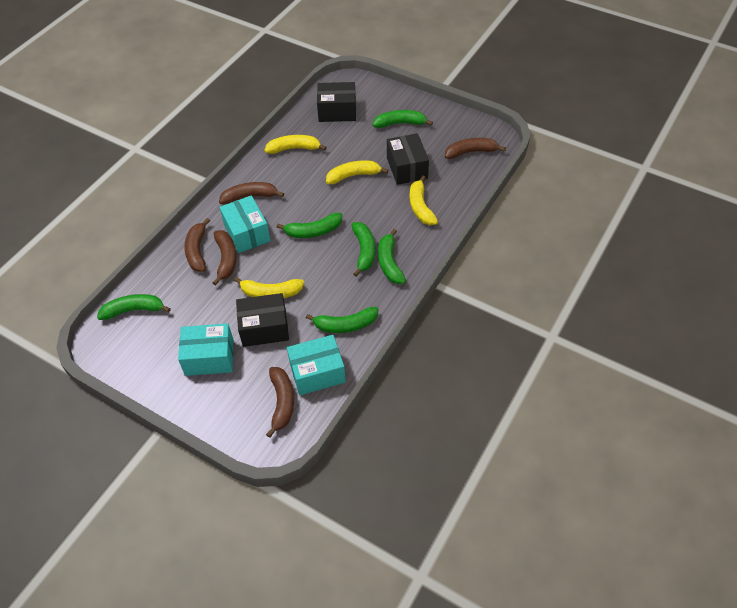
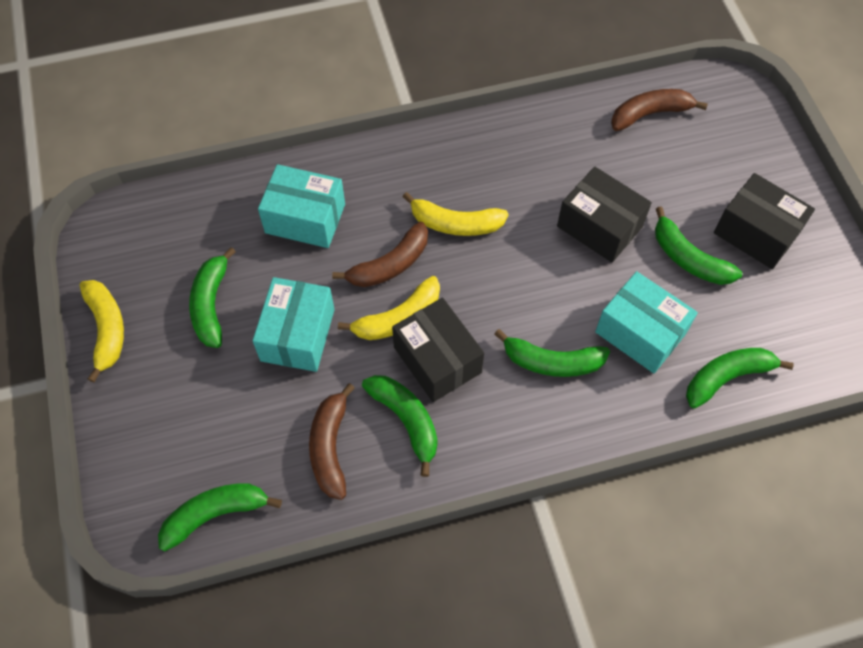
brown banana: [184,218,210,272] [213,230,237,285] [219,182,284,204] [266,367,294,438] [445,138,506,159] = 5 -> [309,383,355,500] [332,222,428,287] [611,89,708,131] = 3
yellow banana: [234,277,304,298] [264,135,327,154] [326,160,388,184] [410,176,438,225] = 4 -> [80,280,124,383] [338,276,440,340] [403,192,508,236] = 3

